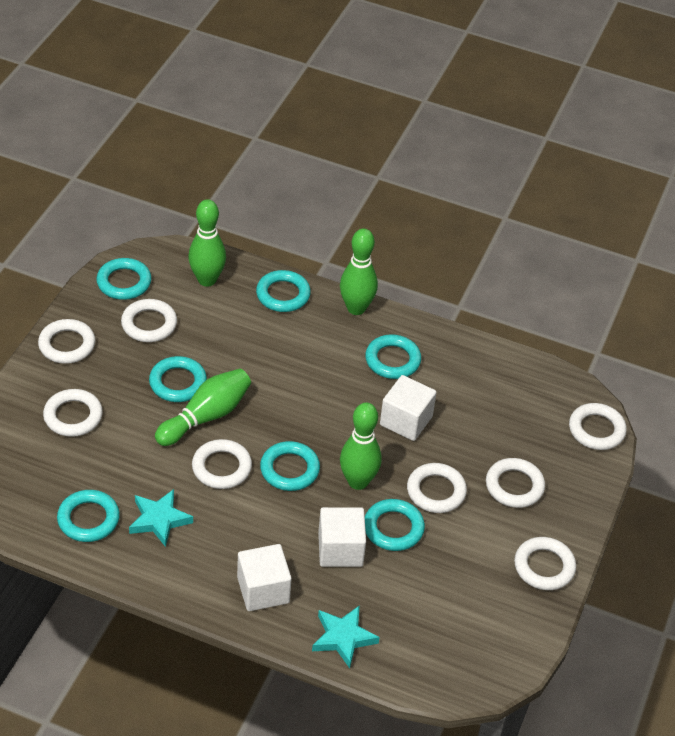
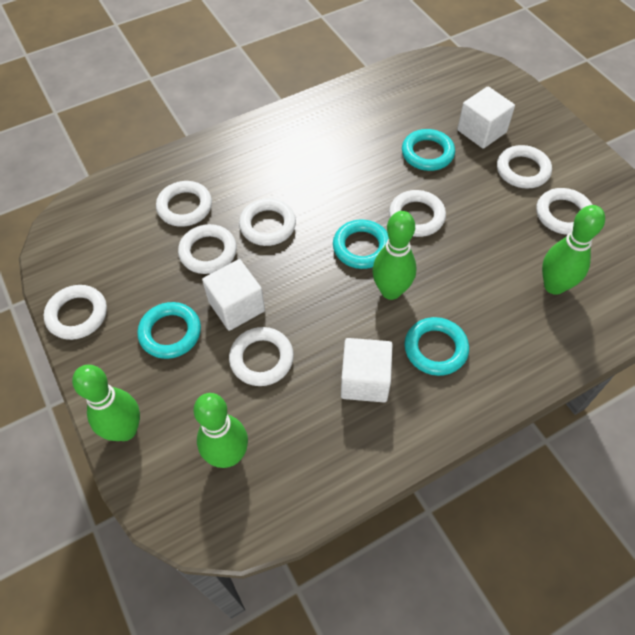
turquoise ring: [57,490,120,542] [96,258,152,300] [149,356,207,402] [256,270,311,312] [260,441,320,491] [365,334,421,379] [365,499,425,551] = 7 -> [137,302,201,359] [333,219,389,269] [402,129,455,171] [404,317,469,376] = 4
turquoise star: [129,489,193,547] [312,605,379,668] = 2 -> none = 0

